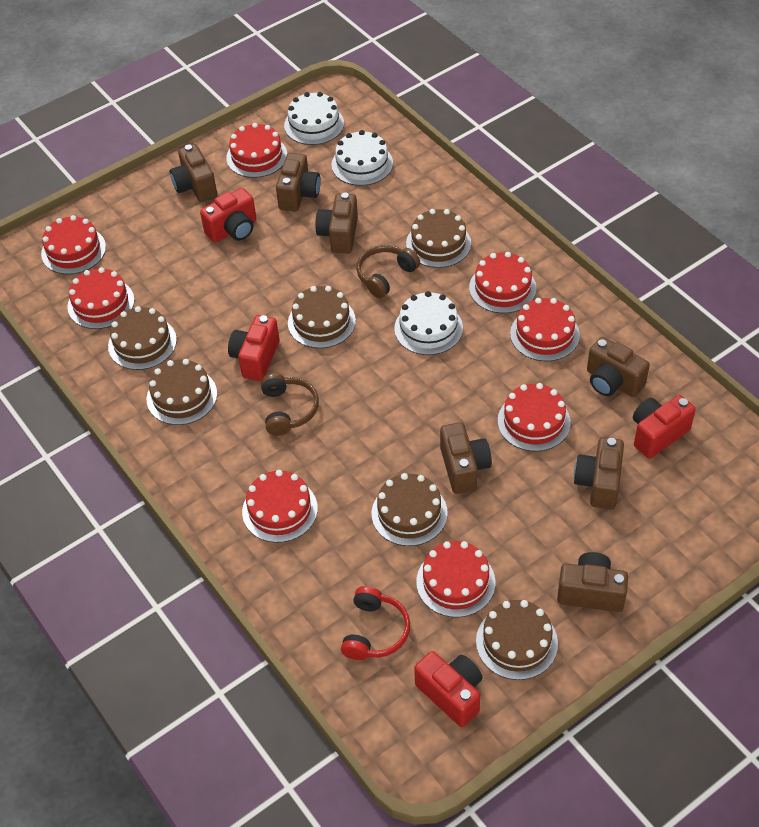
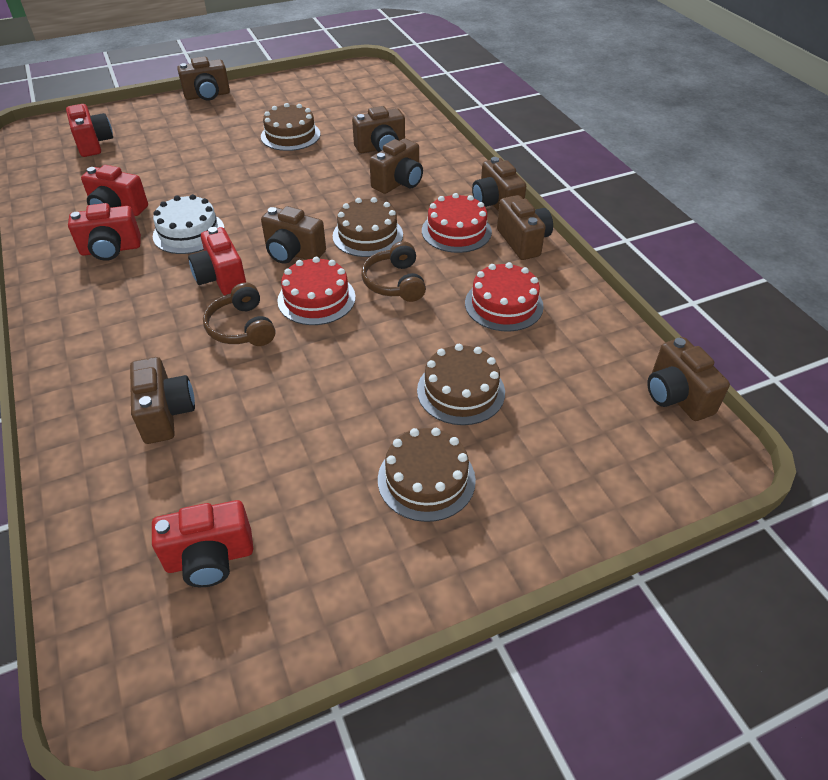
brown cake: [108,306,177,370] [147,359,217,425] [288,286,356,348] [372,473,448,546] [406,209,471,268] [476,600,558,680] = 6 -> [261,103,320,151] [333,197,403,257] [378,428,476,522] [417,344,505,425] = 4
brown camera: [170,144,217,202] [276,153,321,211] [315,192,358,253] [440,422,492,494] [557,552,628,612] [574,437,624,510] [587,337,650,397] = 7 -> [130,357,195,444] [177,56,230,101] [261,206,326,264] [352,106,405,153] [369,138,423,194] [472,157,526,212] [497,195,553,260] [647,337,730,421] = 8
red cake: [41,215,106,274] [67,267,135,329] [226,123,287,178] [242,470,318,543] [416,541,495,617] [469,252,537,313] [498,383,571,451] [510,298,580,361] = 8 -> [277,257,355,325] [422,193,492,253] [465,262,544,332] = 3
red camera: [200,188,256,243] [228,315,280,381] [414,651,482,727] [633,395,696,459] = 4 -> [66,104,113,157] [68,203,141,261] [81,165,148,216] [152,500,253,587] [188,227,246,296] = 5
red headphones: [341,586,410,660] = 1 -> none = 0
white cake: [284,92,344,145] [331,130,393,186] [394,291,463,355] = 3 -> [153,194,225,254] = 1

